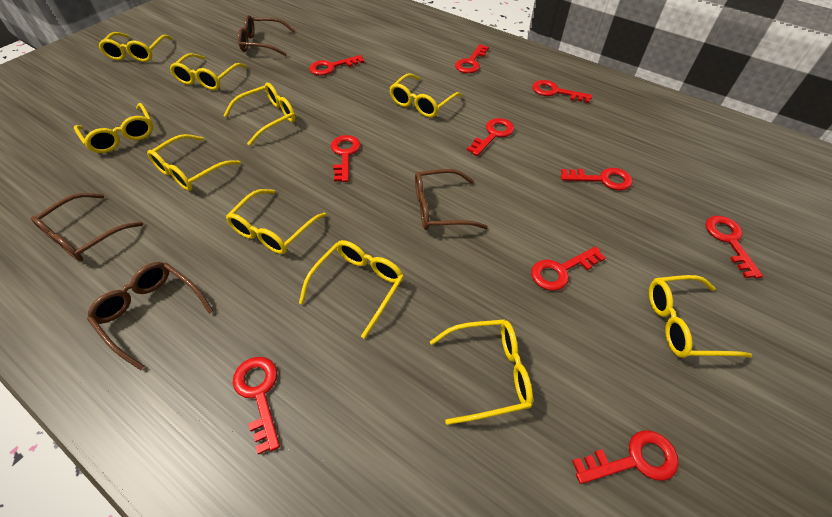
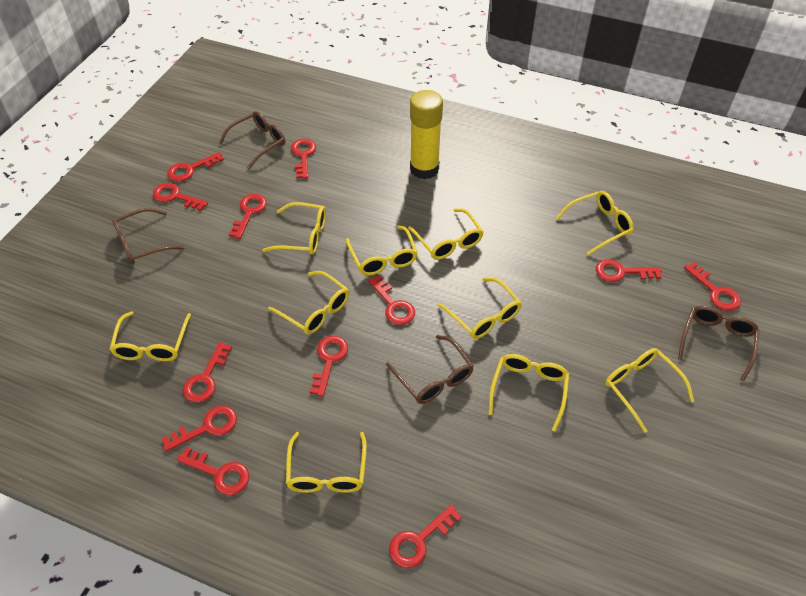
red key: [233,357,280,455] [309,55,364,75] [331,135,360,182] [455,44,489,73] [467,118,514,156] [531,246,606,291] [532,80,592,103] [561,168,633,190] [572,430,679,484] [706,216,763,279] = 10 -> [153,183,208,211] [162,406,237,452] [167,152,224,182] [177,447,249,495] [183,342,232,403] [229,194,267,239] [291,139,316,179] [310,336,348,397] [368,275,415,325] [389,504,462,568] [596,259,662,282] [684,262,741,311] = 12
yellow glue stick: none = 0 -> [410,90,443,179] = 1

